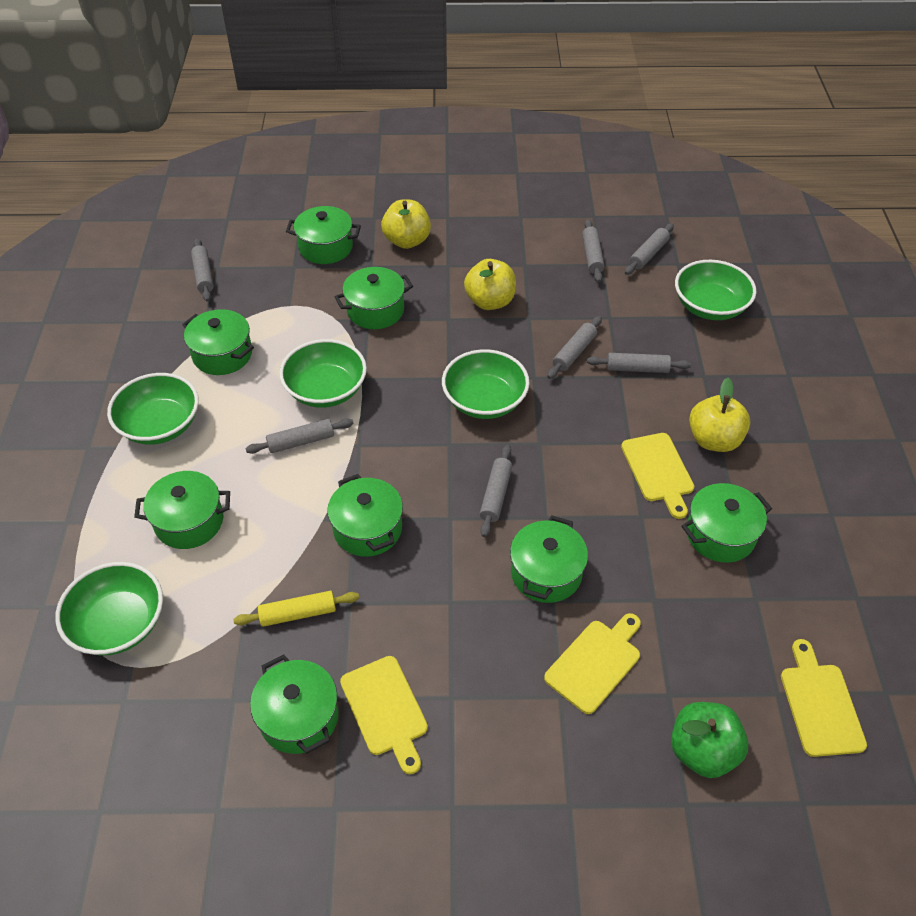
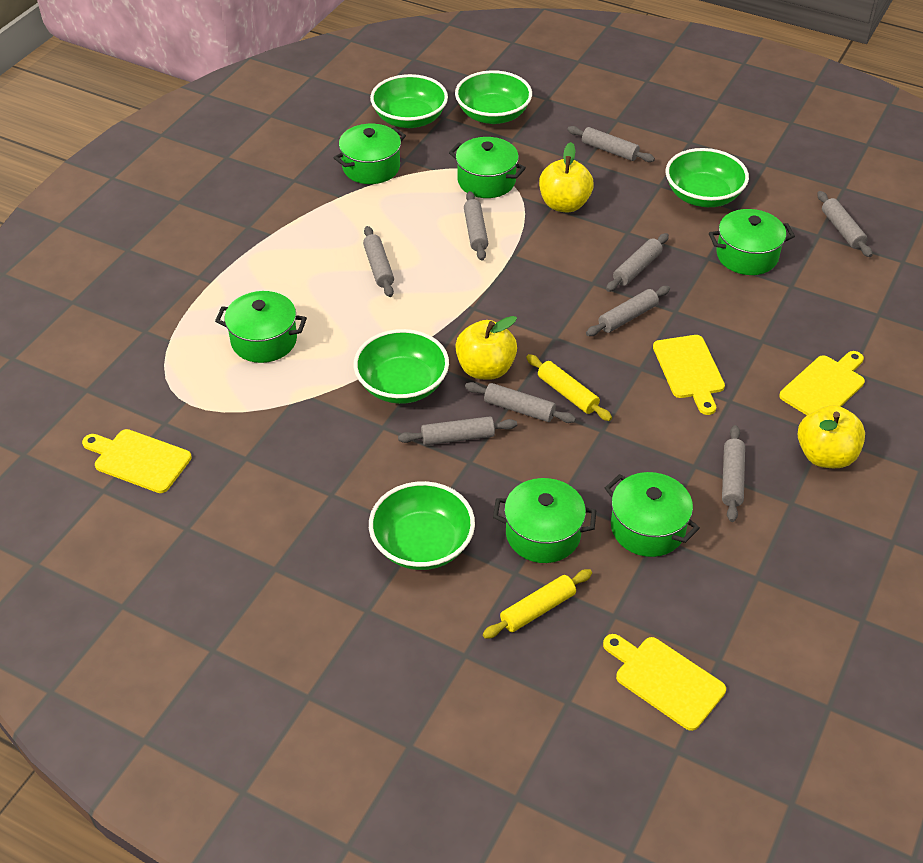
green apple: [671,702,748,778] = 1 -> none = 0
green pot: [134,471,230,549] [182,309,254,375] [250,654,338,754] [286,206,361,264] [327,474,403,557] [334,267,413,329] [510,515,588,603] [681,483,772,563] = 8 -> [215,291,307,363] [334,124,406,184] [449,137,526,198] [493,478,596,563] [605,472,700,557] [709,209,795,275] = 6
grey rolling pin: [191,238,214,302] [245,419,354,454] [480,445,513,537] [547,316,602,379] [582,219,605,282] [587,353,691,373] [625,223,674,275] = 7 -> [363,226,394,297] [398,416,517,446] [464,191,488,261] [465,382,576,423] [567,126,655,162] [586,286,670,336] [606,233,669,292] [722,425,745,522] [817,191,872,257] = 9
yellow rolling pin: [233,591,359,627] = 1 -> [483,569,592,639] [526,354,612,421] = 2

